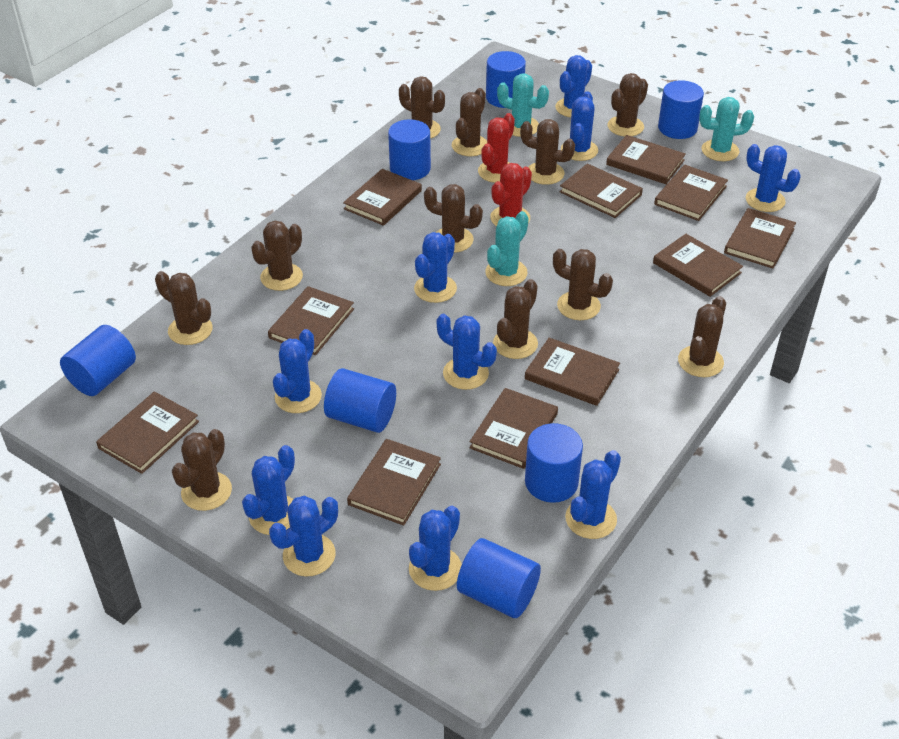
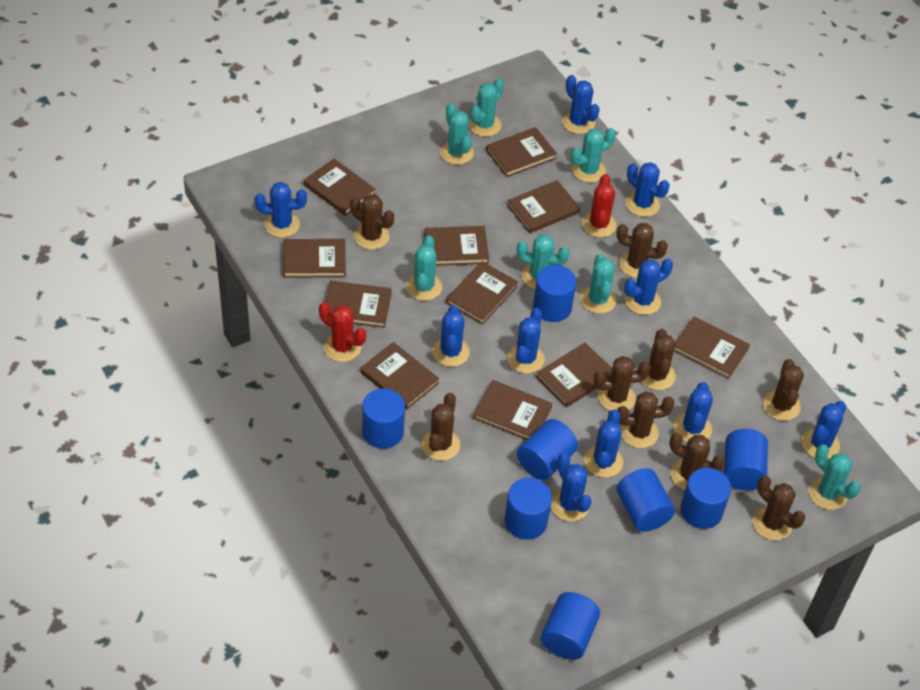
blue cylinder: [60,325,136,396] [324,368,396,433] [388,119,431,180] [457,538,541,618] [486,51,526,108] [525,423,583,503] [658,80,704,139] = 7 -> [362,389,405,449] [505,478,552,539] [517,419,578,480] [533,265,576,322] [541,592,600,660] [616,468,675,532] [680,468,731,529] [724,429,768,490] = 8
brown cactus: [155,271,213,345] [172,429,232,511] [251,221,303,291] [399,76,445,139] [424,184,483,253] [452,88,487,156] [493,279,538,359] [520,119,575,185] [553,249,613,320] [608,73,648,137] [678,296,726,377] = 11 -> [350,194,394,250] [421,393,460,461] [593,356,651,411] [616,223,668,278] [617,391,675,448] [641,329,676,390] [669,433,725,490] [753,475,805,540] [763,359,804,421] = 9
turquoise cactus: [485,211,529,286] [497,74,549,137] [699,97,754,161] = 3 -> [406,235,442,301] [440,103,474,165] [468,78,504,137] [517,235,570,289] [571,128,616,183] [580,254,616,314] [809,444,861,510] = 7

